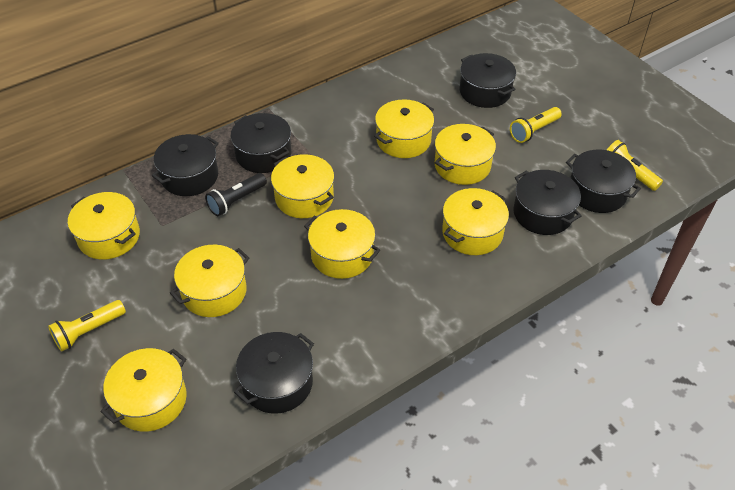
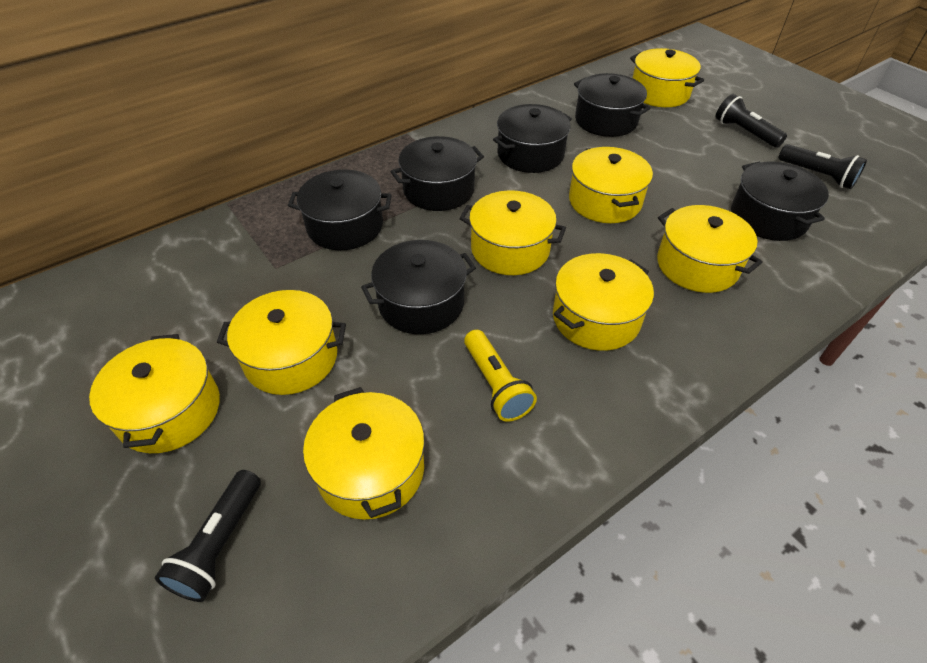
black flashlight: [205,173,267,216] = 1 -> [155,470,261,602] [716,94,787,148] [778,144,867,189] = 3
yellow flashlight: [48,300,126,352] [510,107,562,143] [607,140,663,191] = 3 -> [464,330,537,422] = 1

